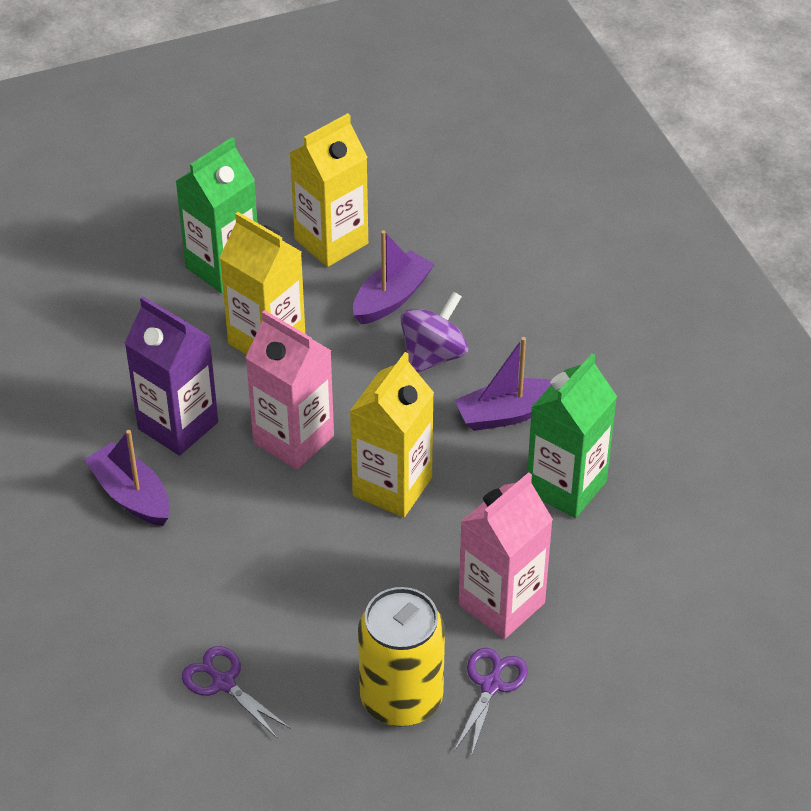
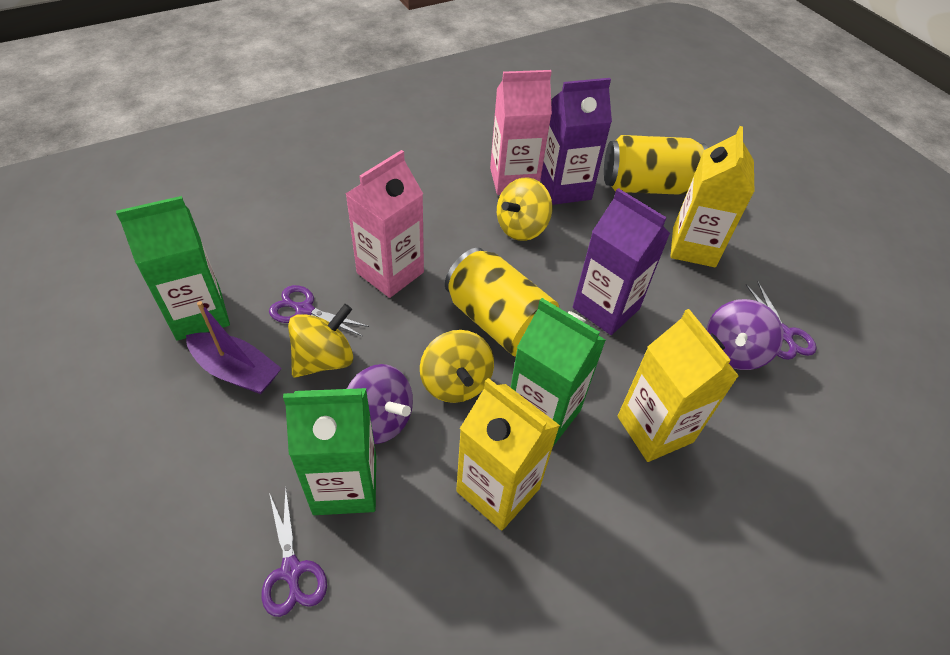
green carton: [175,137,257,293] [527,353,617,518] = 2 -> [116,196,230,341] [283,388,376,515] [510,298,606,446] = 3
purple boat: [84,430,170,526] [353,230,435,325] [455,337,551,431] = 3 -> [186,301,282,394] = 1
purple carton: [124,296,218,455] = 1 -> [541,78,612,205] [573,188,670,335] = 2
purple scissors: [182,646,291,739] [454,648,528,757] = 2 -> [261,488,327,617] [269,285,369,336] [745,282,817,360] = 3
purple spinning top: [400,291,468,373] = 1 -> [347,364,413,444] [706,299,783,370] = 2
yellow can: [358,587,445,726] = 1 -> [445,248,559,357] [604,135,708,195] = 2
yellow spinning top: none = 0 -> [288,304,353,378] [420,330,494,403] [497,177,553,241] = 3

